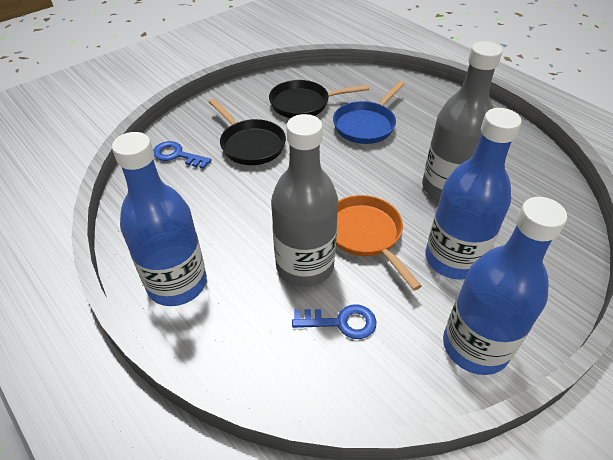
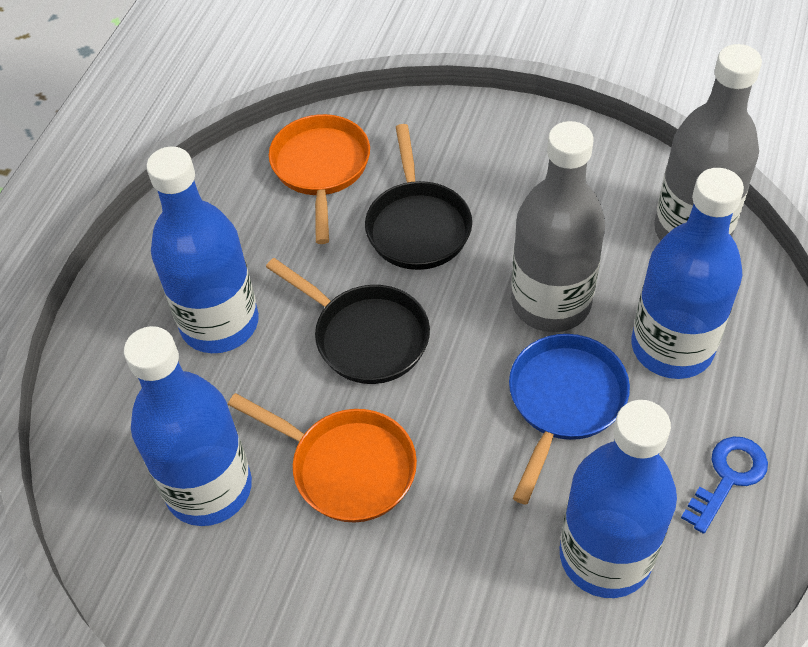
blue bottle: [112,132,207,306] [425,108,522,280] [443,197,567,375] = 3 -> [124,326,252,526] [147,146,259,353] [560,400,677,598] [632,168,744,379] = 4
blue key: [153,141,212,169] [292,304,376,339] = 2 -> [681,436,768,534] = 1
orange pan: [336,195,422,290] = 1 -> [228,393,417,523] [269,114,370,244] = 2

